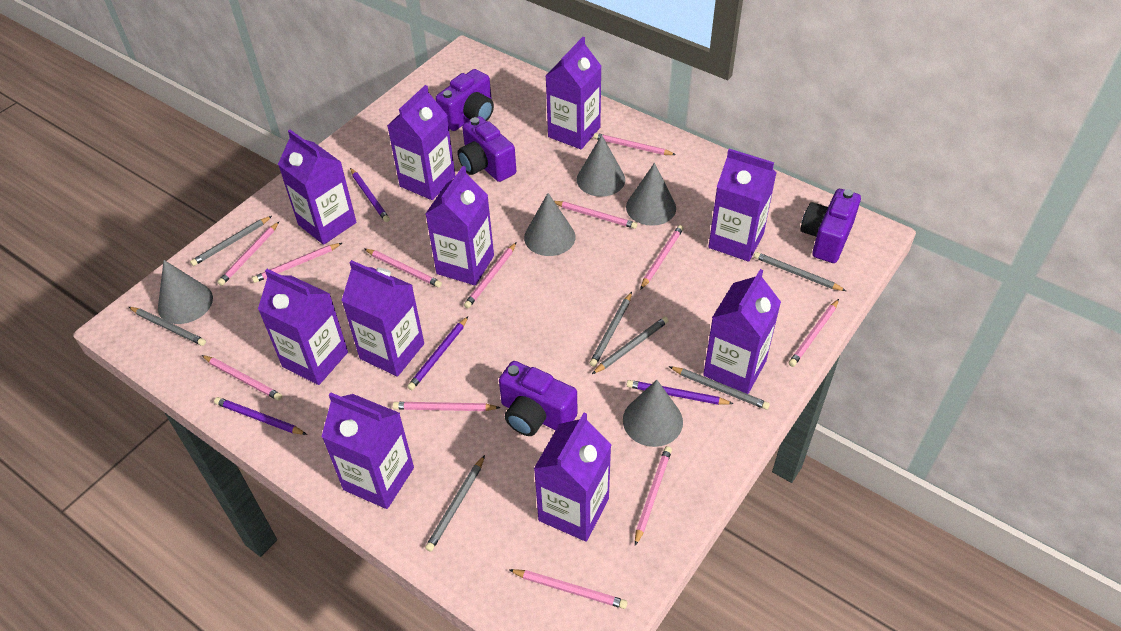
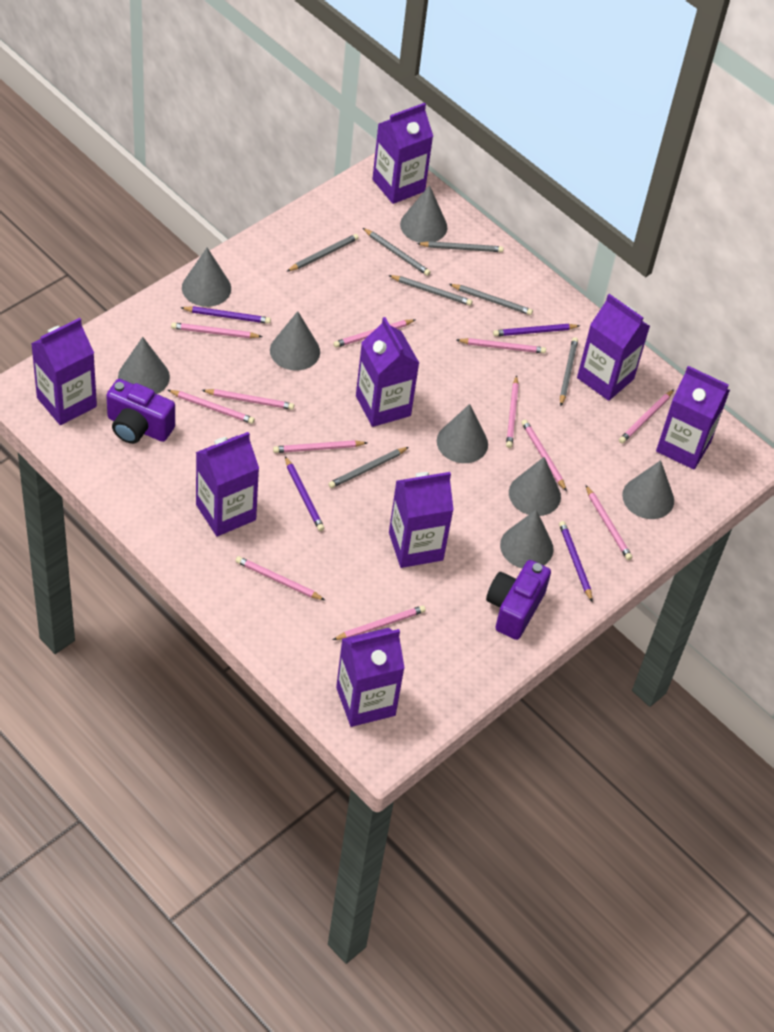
grey cone: [158,260,213,324] [524,193,575,256] [577,135,625,197] [623,380,683,447] [626,163,676,226] = 5 -> [118,337,170,394] [182,248,231,307] [270,311,320,371] [400,185,447,243] [437,404,488,463] [500,510,554,568] [509,457,561,516] [622,460,674,519] = 8
purple camera: [436,69,494,131] [457,116,516,182] [499,361,577,436] [800,189,861,263] = 4 -> [106,379,175,444] [486,560,551,640] = 2
purple carton: [258,269,348,385] [278,130,356,245] [321,393,414,509] [341,260,424,377] [387,85,455,200] [425,166,494,286] [534,413,611,542] [546,37,602,149] [703,269,781,394] [708,149,777,262] = 10 -> [31,318,97,425] [196,432,259,536] [336,628,405,727] [356,317,419,427] [372,103,433,204] [389,472,454,568] [577,294,650,401] [656,366,730,470] = 8

